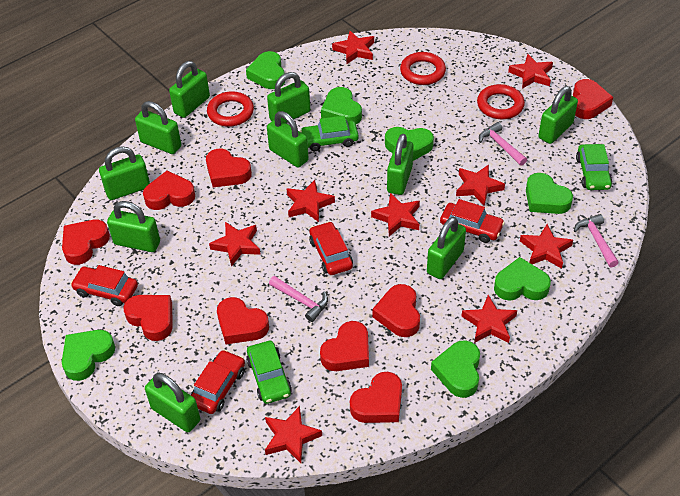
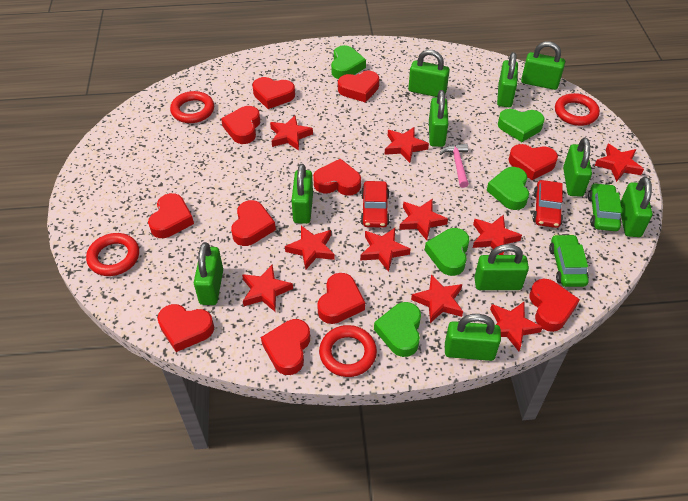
green car: [246,341,292,404] [300,116,359,151] [576,144,612,190] = 3 -> [549,234,589,287] [588,183,622,231] = 2
green heart: [62,330,115,381] [246,51,285,89] [321,87,362,124] [385,127,434,161] [431,340,480,398] [494,257,551,301] [526,173,573,214] = 7 -> [331,45,366,79] [374,302,421,357] [425,228,469,276] [486,167,529,210] [498,109,545,142] = 5
pink hammer: [269,276,328,322] [479,122,527,166] [574,214,619,267] = 3 -> [439,143,469,188] = 1
red car: [71,265,138,306] [191,350,245,414] [309,221,353,275] [440,199,505,243] = 4 -> [361,181,390,228] [533,180,563,228] = 2
red heart: [62,220,110,265] [123,295,172,341] [143,171,195,210] [206,148,252,187] [217,297,269,344] [320,321,369,371] [350,372,402,423] [373,284,420,337] [573,79,613,119] = 9 -> [148,193,194,238] [157,304,214,352] [221,106,260,144] [231,200,276,246] [252,77,295,109] [261,319,310,375] [313,159,361,196] [317,273,365,324] [338,71,379,103] [508,144,558,180] [530,279,580,332] = 11
red ring: [207,91,254,127] [400,52,446,85] [477,84,525,119] = 3 -> [86,233,139,276] [170,91,214,123] [319,325,377,377] [555,93,600,126] = 4
red star: [209,222,261,266] [265,406,322,463] [287,180,335,222] [332,31,374,65] [371,193,420,236] [456,165,505,206] [461,295,517,343] [508,54,553,89] [520,224,573,269] = 9 -> [242,264,293,312] [270,115,313,151] [285,226,334,270] [360,228,411,272] [384,127,429,163] [399,199,448,240] [411,274,463,323] [473,215,522,255] [490,302,543,352] [595,144,644,182] = 10

